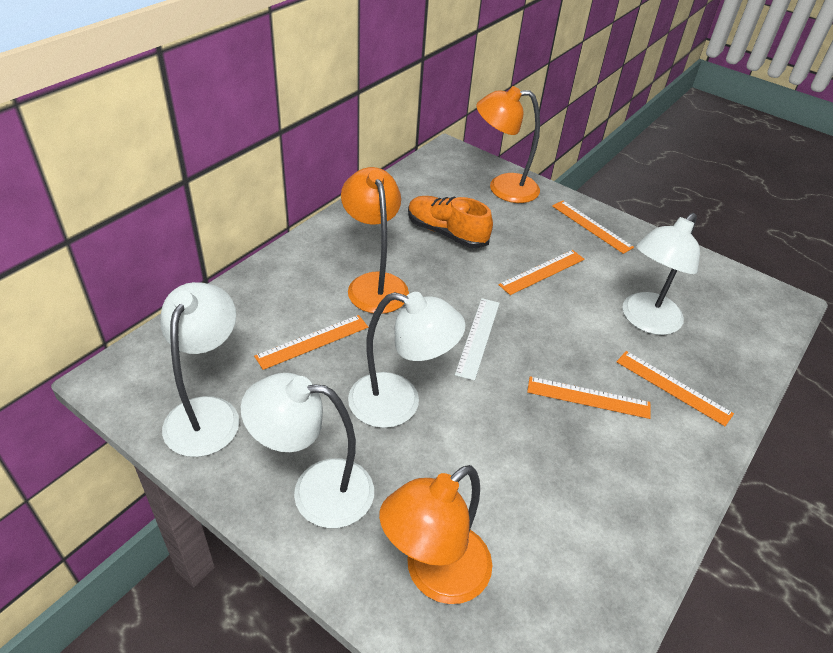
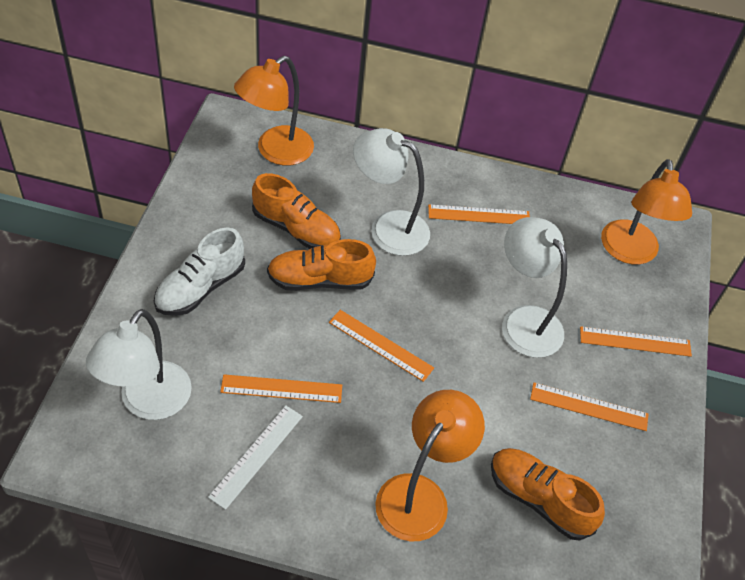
orange shoe: [408,196,493,248] = 1 -> [252,173,341,249] [267,239,376,291] [491,448,605,541] = 3
white lamp: [160,282,239,457] [241,373,374,528] [348,292,466,428] [622,213,700,335] = 4 -> [86,309,192,420] [353,128,430,256] [502,217,567,358] = 3
white shoe: none = 0 -> [154,228,245,316] = 1

